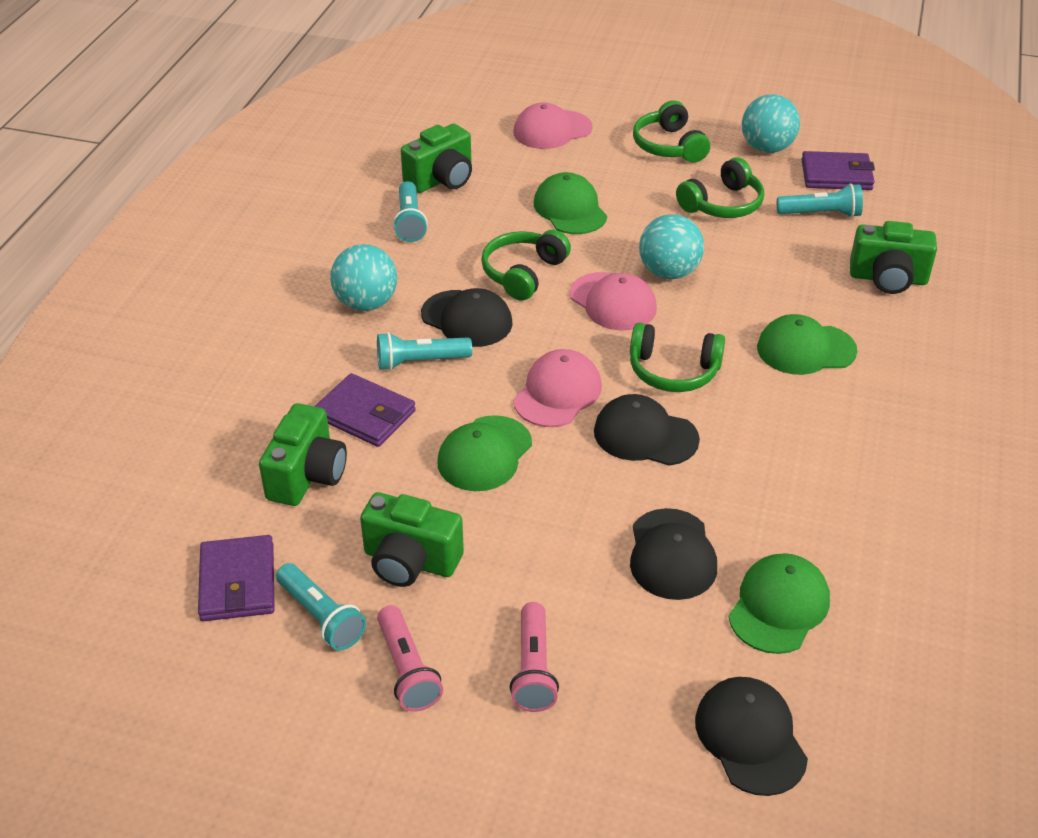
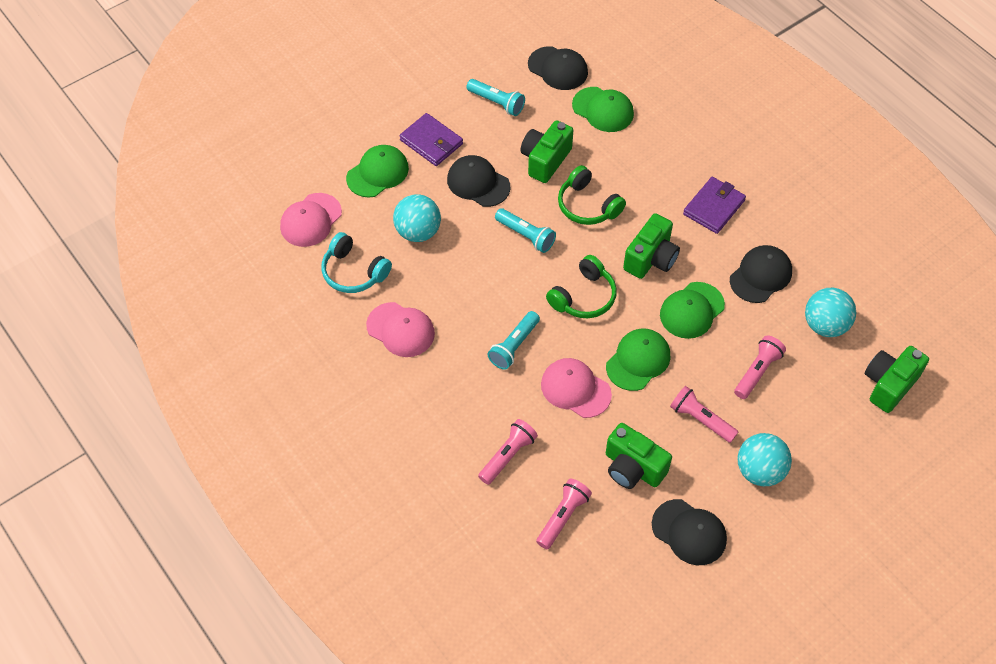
green headphones: [481,230,571,300] [630,323,725,392] [633,100,710,163] [676,157,764,218] = 4 -> [546,255,617,318] [558,165,626,225] = 2
pink flashlight: [377,605,443,712] [510,602,559,712] = 2 -> [478,419,538,485] [536,478,592,549] [670,386,738,443] [734,335,786,399] = 4
purple wallet: [198,535,275,621] [314,373,416,447] [801,151,875,190] = 3 -> [400,113,463,166] [683,177,746,234] = 2
turquoise flashlight: [276,563,366,651] [377,332,472,371] [393,181,428,242] [777,184,863,218] = 4 -> [467,79,525,116] [488,311,540,370] [495,208,556,253] = 3
turquoise headphones: none = 0 -> [321,232,392,293] = 1

